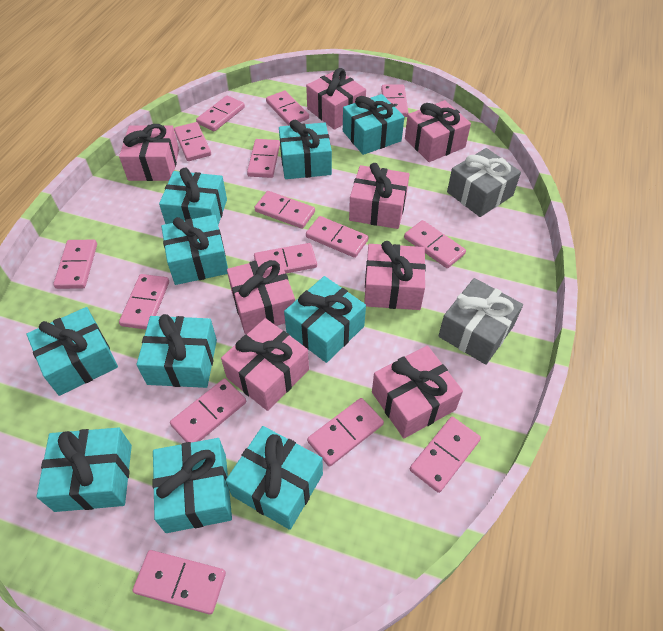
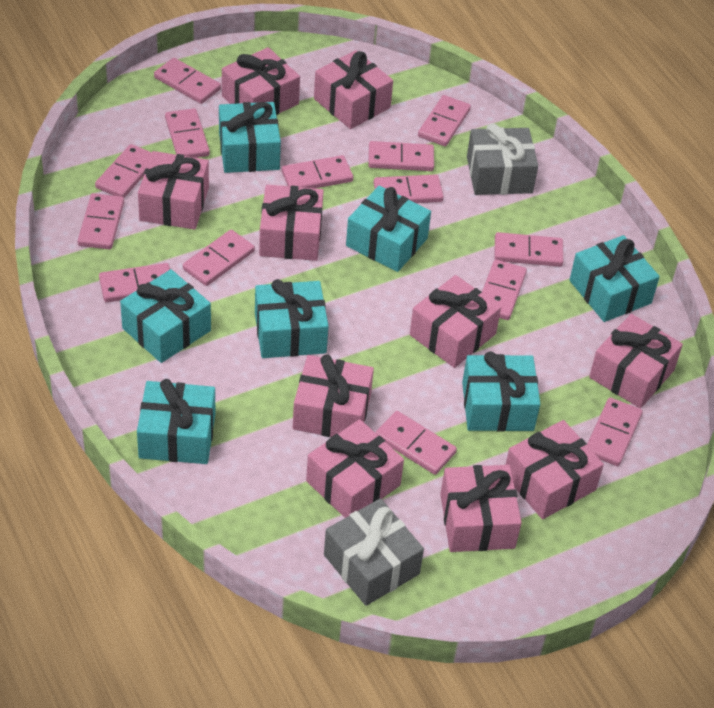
pink domino: [53,239,97,289] [119,274,169,329] [133,550,226,614] [170,378,246,443] [174,122,211,161] [196,95,245,131] [247,139,280,178] [254,191,315,229] [254,243,317,273] [266,91,309,126] [306,216,368,258] [307,398,384,467] [381,84,408,117] [404,220,466,268] [410,417,481,493] = 15 -> [78,193,124,249] [95,144,152,198] [99,263,170,302] [154,58,221,104] [165,108,210,158] [183,230,255,286] [282,155,353,188] [368,141,434,171] [374,174,444,203] [376,411,457,475] [418,95,471,146] [482,260,527,320] [494,232,563,267] [587,398,643,466] = 14
pink gift: [119,124,179,181] [221,318,309,411] [227,256,295,334] [306,68,366,129] [349,163,409,229] [364,241,426,310] [372,346,463,439] [405,100,471,162] = 8 -> [138,151,209,230] [222,47,300,115] [259,185,324,261] [293,354,374,437] [306,419,404,518] [314,50,393,129] [410,275,501,368] [440,465,522,552] [506,420,604,519] [589,314,683,408] = 10
turquoise gift: [26,307,118,396] [36,428,132,512] [136,314,217,388] [152,438,232,533] [159,167,227,225] [161,215,228,285] [226,426,323,530] [279,120,332,179] [284,276,366,363] [343,94,404,155] = 10 -> [120,269,211,363] [137,379,215,464] [219,102,281,173] [255,279,329,358] [346,185,431,272] [462,351,540,431] [570,235,660,322] = 7

